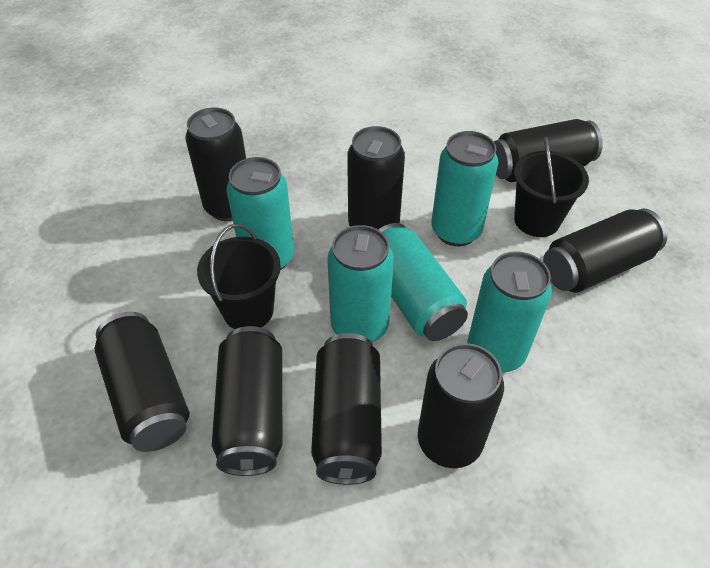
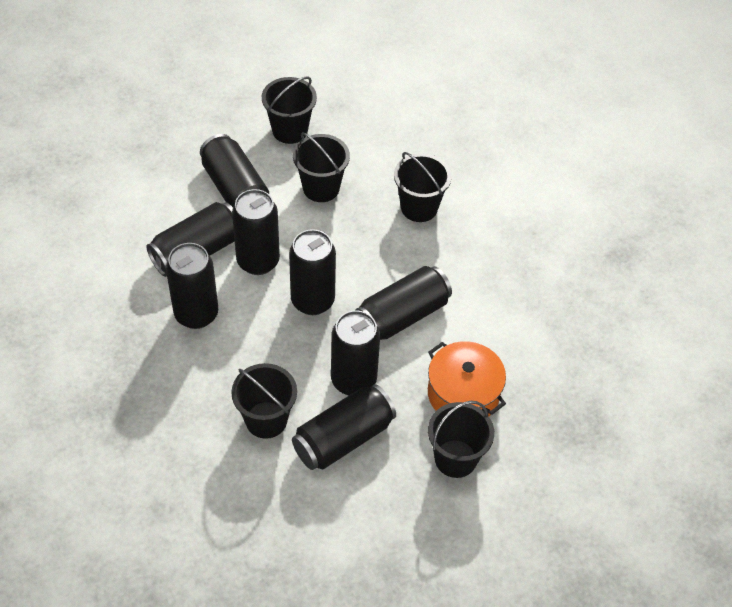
black bucket: [197,224,281,329] [514,137,589,237] = 2 -> [231,363,297,439] [262,76,317,144] [293,132,350,202] [394,152,451,222] [428,401,494,478] = 5
orange pot: none = 0 -> [428,341,506,416] = 1
turquoise can: [227,157,294,270] [327,225,394,343] [378,223,468,341] [431,131,498,246] [467,251,552,373] = 5 -> none = 0

